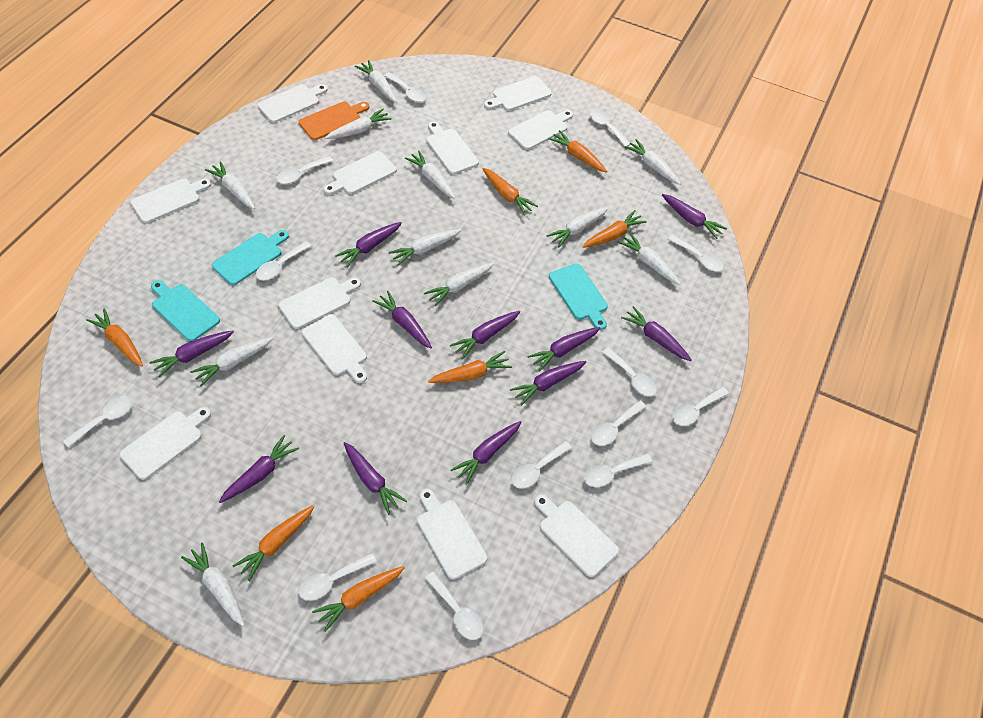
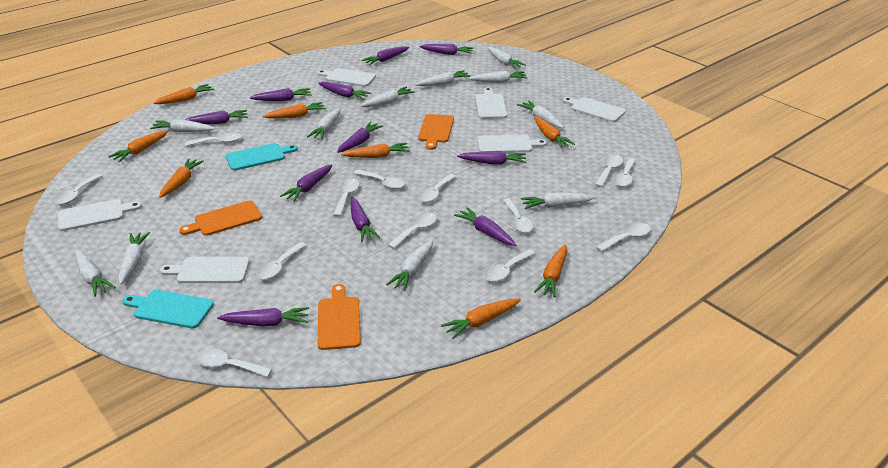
orange carrot: [86,308,143,367] [233,505,314,581] [312,566,405,632] [428,351,512,383] [482,168,538,215] [548,130,607,173] [582,210,647,248] = 7 -> [108,130,168,162] [153,84,214,104] [159,158,204,198] [263,102,326,118] [341,143,410,158] [441,298,521,339] [534,116,575,148] [534,245,567,297] = 8
orange cutting board: [299,102,369,140] = 1 -> [179,201,262,236] [318,284,361,350] [418,114,454,150] = 3
turquoise cutting board: [151,280,220,341] [212,230,289,285] [549,263,608,330] = 3 -> [122,290,214,328] [226,143,298,170] = 2
white cutting board: [120,407,211,480] [131,179,211,223] [258,84,328,123] [278,277,361,329] [302,314,367,383] [324,151,397,195] [417,488,487,580] [426,121,479,174] [484,76,552,111] [508,110,573,150] [534,494,619,577] = 11 -> [58,199,142,231] [160,257,250,283] [317,68,376,87] [475,87,507,119] [478,135,547,153] [563,97,626,122] = 6

